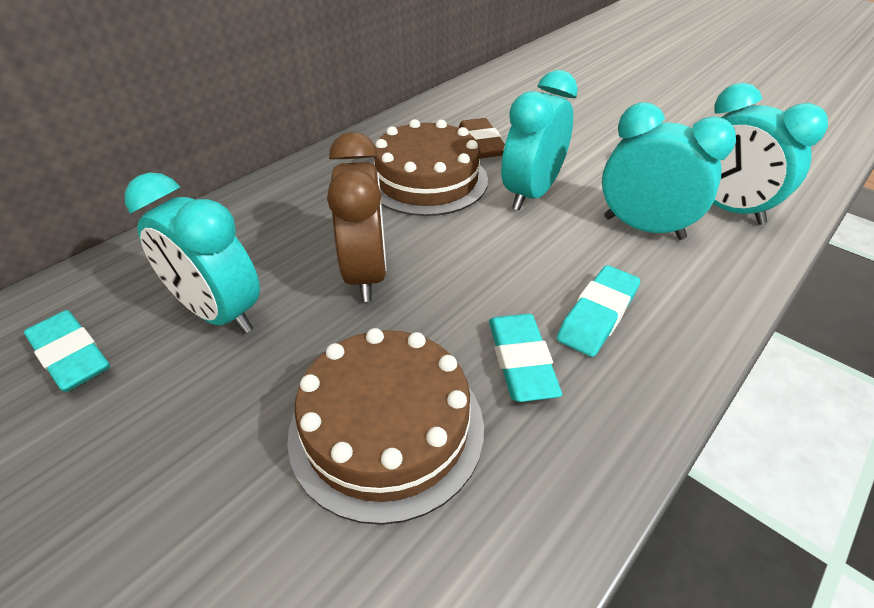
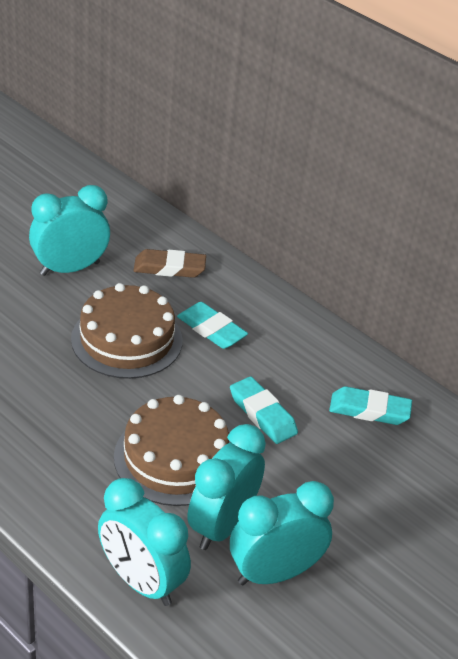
brown clock: [327,132,387,302] = 1 -> none = 0

